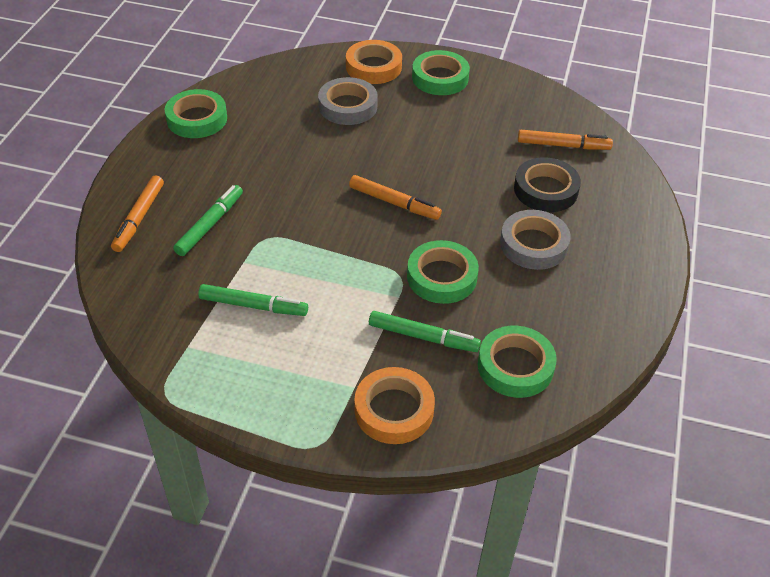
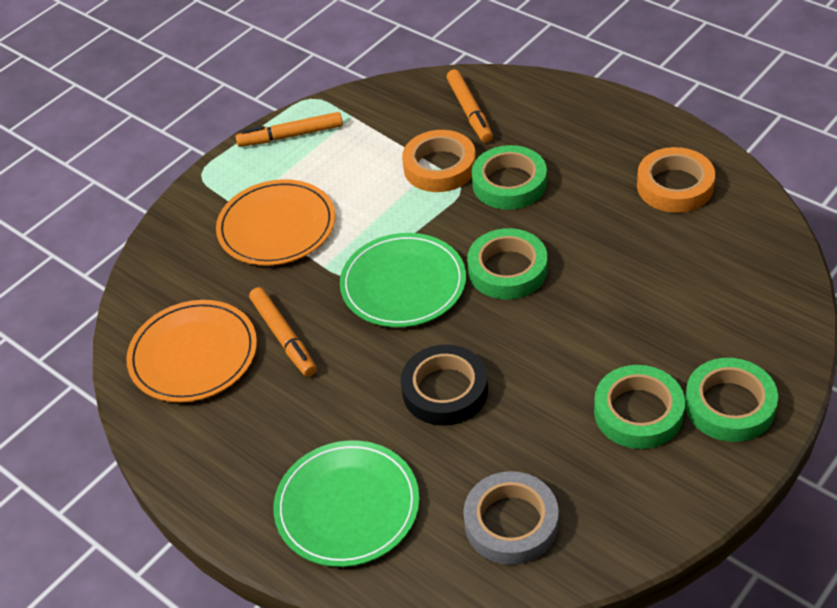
green marker: [173,185,243,256] [198,284,308,316] [369,311,481,352] = 3 -> none = 0
green plate: none = 0 -> [274,440,420,567] [340,233,466,327] = 2
grey tape: [318,77,378,125] [500,210,571,270] = 2 -> [463,471,559,565] = 1
orange plate: none = 0 -> [126,300,257,402] [216,179,335,266] = 2

